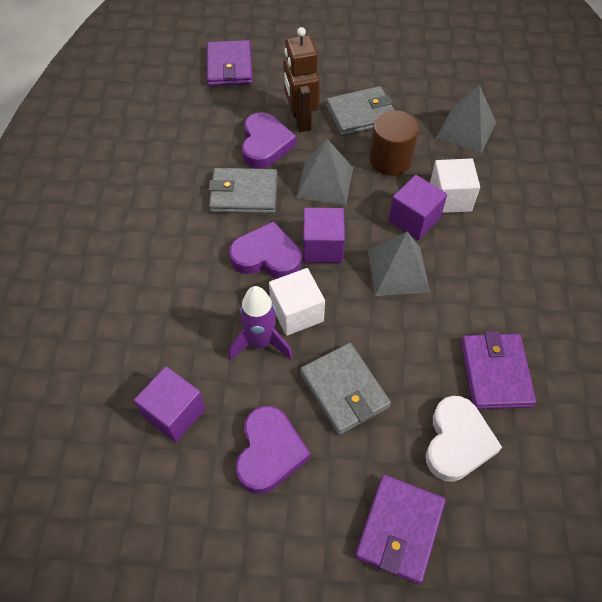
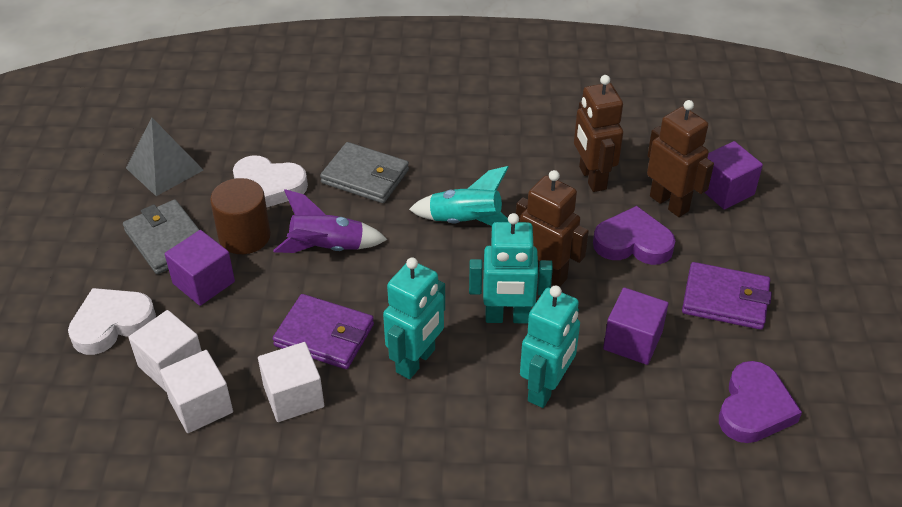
brown robot: [283,27,320,132] = 1 -> [516,170,589,287] [574,75,623,192] [647,100,714,217] = 3
grey pyramid: [296,139,353,205] [368,232,430,296] [436,85,496,153] = 3 -> [126,117,203,196] = 1
grey wallet: [208,168,278,214] [300,343,391,435] [326,86,394,136] = 3 -> [123,199,199,274] [320,142,409,203] = 2
purple heart: [229,221,302,279] [236,406,310,494] [242,112,296,169] = 3 -> [593,206,675,265] [719,361,802,443] = 2
purple wallet: [207,40,253,86] [355,475,446,584] [461,331,536,409] = 3 -> [273,294,374,369] [682,262,772,330] = 2
turquoise robot: none = 0 -> [383,258,445,379] [469,213,553,324] [520,285,580,408] = 3
turquoise rocket: none = 0 -> [409,166,509,226] = 1
white cube: [269,268,325,336] [430,158,480,213] = 2 -> [129,310,202,391] [160,350,233,433] [258,342,324,422] = 3
white heart: [426,396,502,482] = 1 -> [68,288,156,355] [233,155,308,208] = 2

